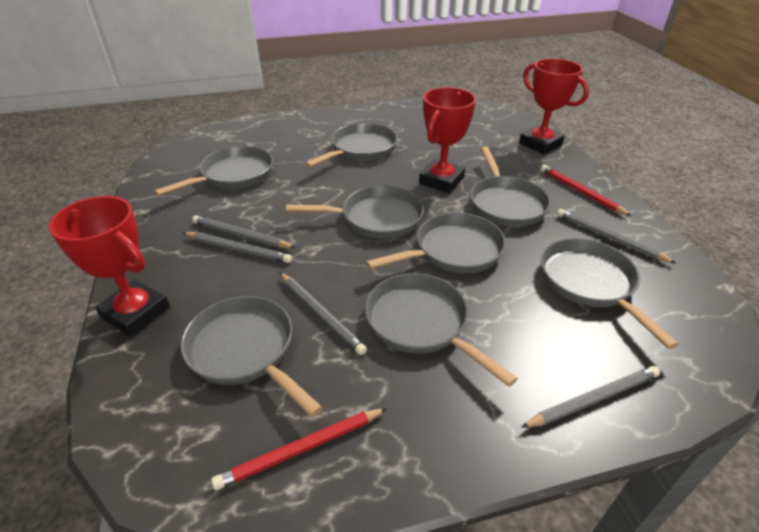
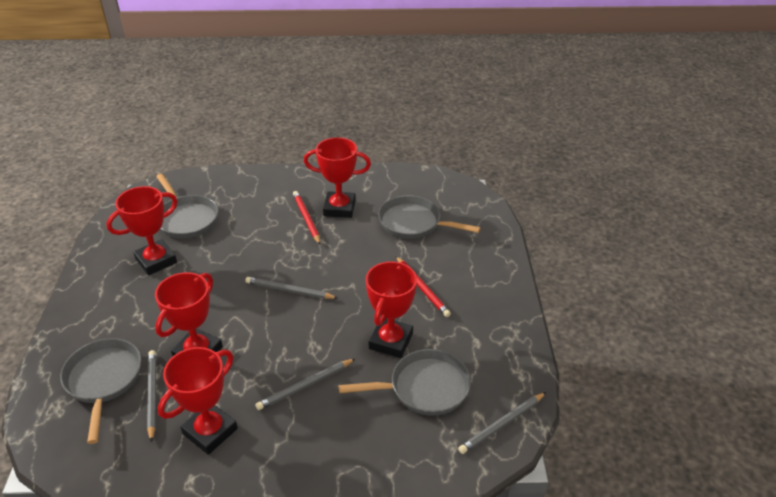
grey pan: [154,146,273,196] [181,296,323,417] [286,185,424,239] [304,123,397,167] [365,273,518,387] [366,212,506,273] [470,146,551,227] [541,238,679,349] = 8 -> [60,338,141,444] [156,174,218,238] [338,349,471,416] [378,195,480,239] = 4
grey pencil: [183,232,292,263] [192,215,296,248] [279,272,367,355] [521,366,660,428] [557,209,677,264] = 5 -> [147,350,156,442] [245,277,338,299] [256,358,356,410] [458,392,546,454] = 4
red trophy: [49,196,170,337] [419,87,476,193] [519,58,589,154] = 3 -> [106,186,177,275] [155,272,223,357] [158,347,238,455] [304,137,371,218] [366,261,417,358] = 5

